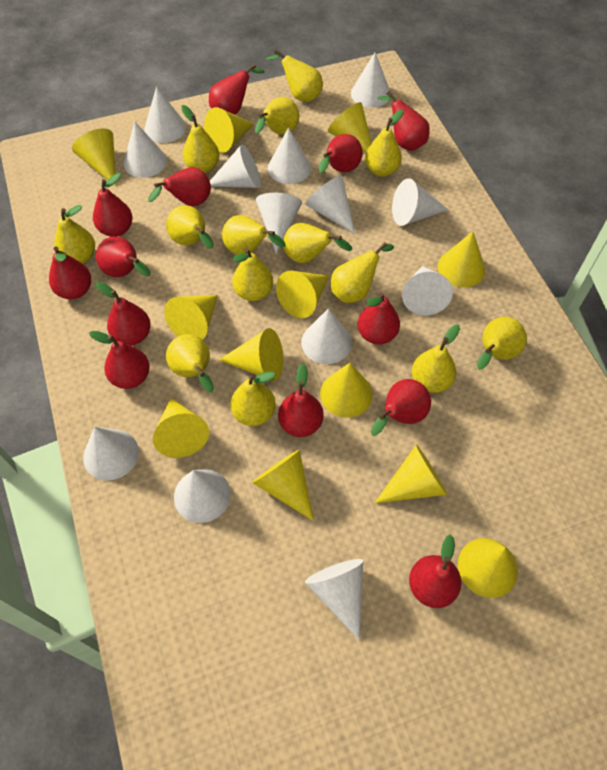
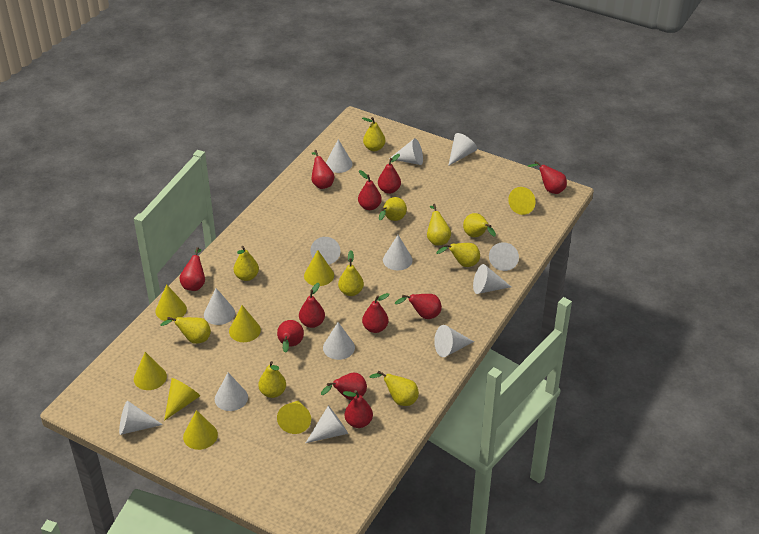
red pear: [49,246,91,299] [89,331,150,389] [93,173,133,237] [96,237,151,277] [96,282,151,345] [148,167,211,206] [209,64,264,115] [278,364,324,437] [319,134,363,173] [357,292,400,344] [371,379,431,436] [377,91,430,151] [409,534,462,608] = 13 -> [179,247,205,291] [277,320,304,353] [299,283,325,328] [312,150,335,189] [321,373,367,400] [343,390,373,428] [358,170,382,210] [362,293,389,333] [378,154,401,194] [395,294,442,319] [528,161,567,194] = 11
yellow cone: [72,129,116,186] [153,398,209,458] [164,295,218,339] [204,107,254,153] [219,328,283,381] [252,450,314,521] [276,270,329,318] [320,363,373,418] [328,102,372,153] [375,445,447,503] [438,231,485,288] [458,538,518,598] = 12 -> [134,352,167,390] [155,284,187,321] [164,378,200,421] [183,410,218,450] [229,305,261,342] [277,401,311,434] [304,250,334,286] [508,187,536,215] = 8
yellow pear: [54,205,95,264] [166,205,214,249] [166,334,214,392] [181,105,219,173] [222,215,286,255] [230,372,276,426] [232,248,273,301] [255,97,299,135] [266,50,323,102] [283,223,352,263] [331,242,394,303] [365,110,404,177] [412,325,460,393] [477,317,527,370] = 14 -> [160,317,211,344] [234,246,259,281] [258,361,286,398] [338,250,364,296] [362,117,385,151] [369,371,419,406] [379,197,407,221] [427,204,451,246] [436,243,480,267] [463,213,496,237] = 10

